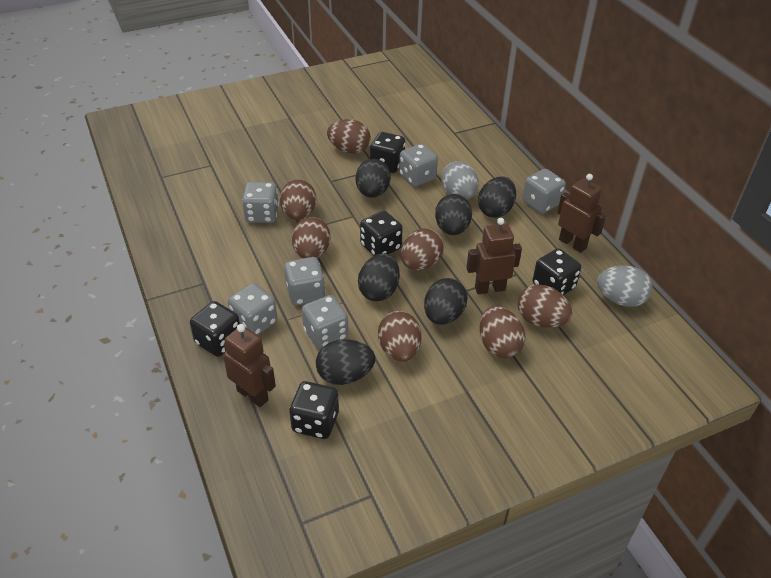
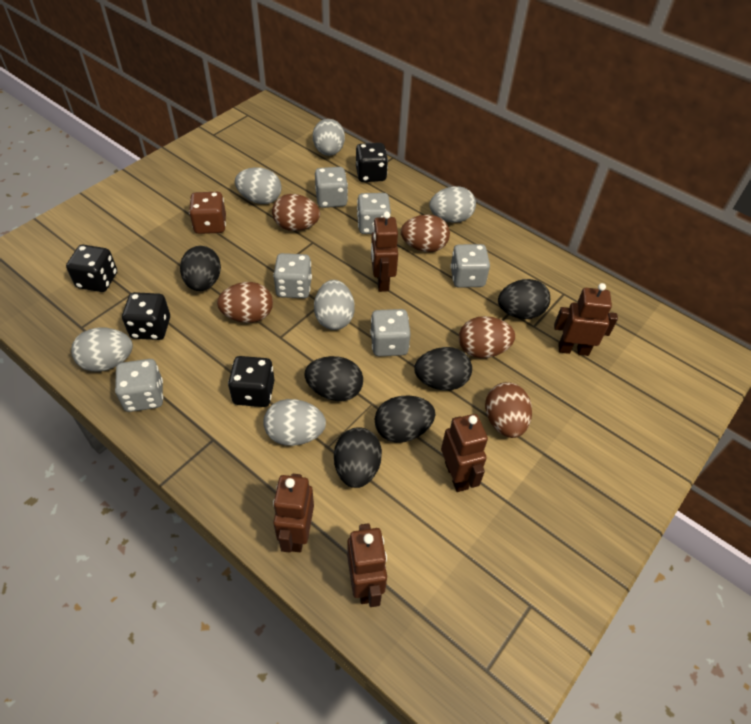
black dice: [190,301,240,357] [289,381,339,439] [360,211,403,256] [370,132,405,173] [533,249,581,295] = 5 -> [66,245,117,292] [122,292,170,340] [228,356,275,407] [356,143,388,182] = 4
brown dice: none = 0 -> [189,192,226,234] = 1
brown egg: [280,179,316,220] [292,217,331,259] [327,119,371,154] [378,311,421,362] [401,228,444,270] [480,306,526,358] [518,284,572,328] = 7 -> [217,282,273,323] [272,194,320,231] [401,215,450,252] [459,316,515,358] [485,382,532,438] = 5
brown robot: [223,324,276,407] [466,218,522,294] [557,174,606,253] = 3 -> [273,474,314,553] [347,523,387,607] [371,211,398,292] [441,414,488,492] [554,283,618,356] = 5
grey egg: [441,161,478,199] [597,265,653,307] = 2 -> [71,328,133,372] [235,167,282,204] [263,399,326,446] [313,119,345,156] [314,280,355,330] [429,186,476,222] = 6

